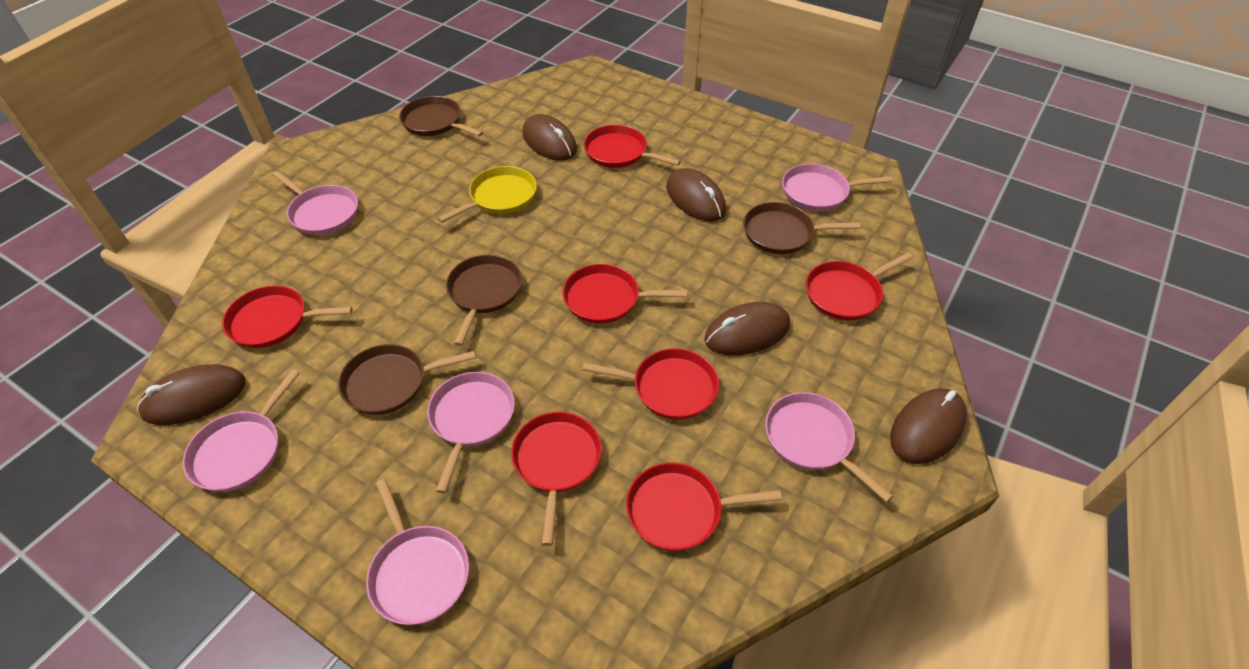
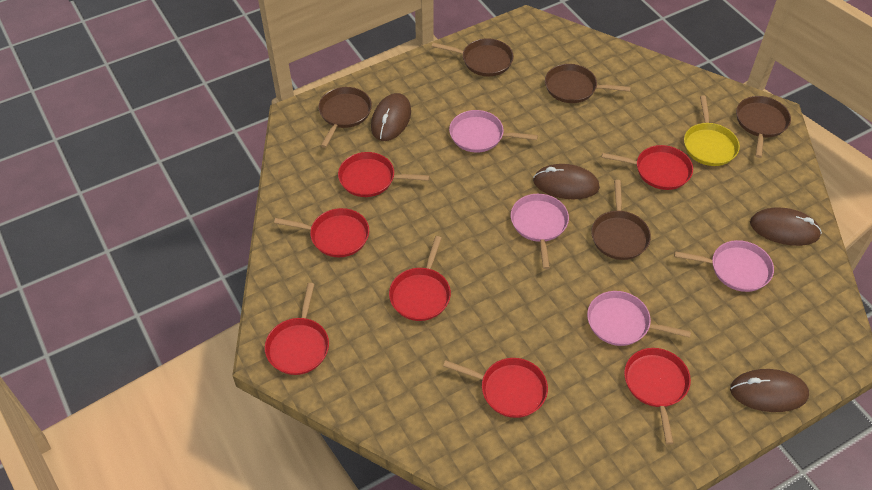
brown mouse: [137,364,246,425] [522,114,577,161] [666,168,726,222] [704,302,790,355] [890,388,967,464] = 5 -> [371,93,411,141] [533,164,600,199] [730,369,809,412] [750,208,822,246] = 4
brown pan: [338,344,476,415] [399,96,483,136] [446,255,522,346] [743,202,861,254] = 4 -> [318,87,372,148] [432,38,514,76] [545,64,631,103] [591,180,651,260] [736,96,791,158] = 5
pink pan: [183,369,300,492] [272,171,358,235] [366,479,469,625] [427,372,515,494] [765,392,893,502] [782,164,892,211] = 6 -> [449,110,538,152] [511,194,569,269] [587,291,691,346] [674,240,774,292] = 4

